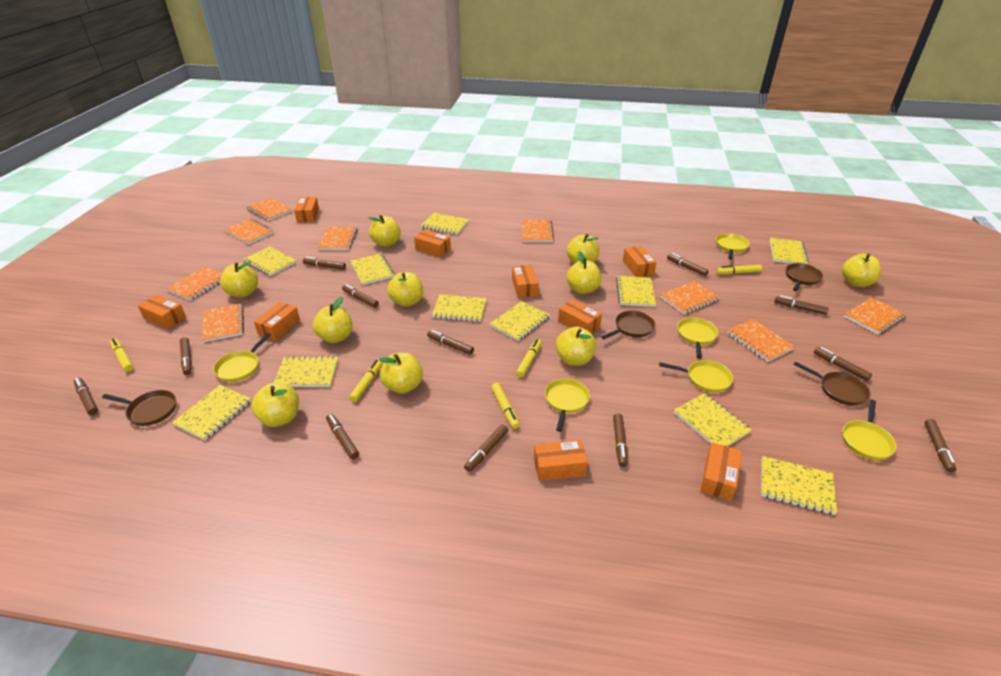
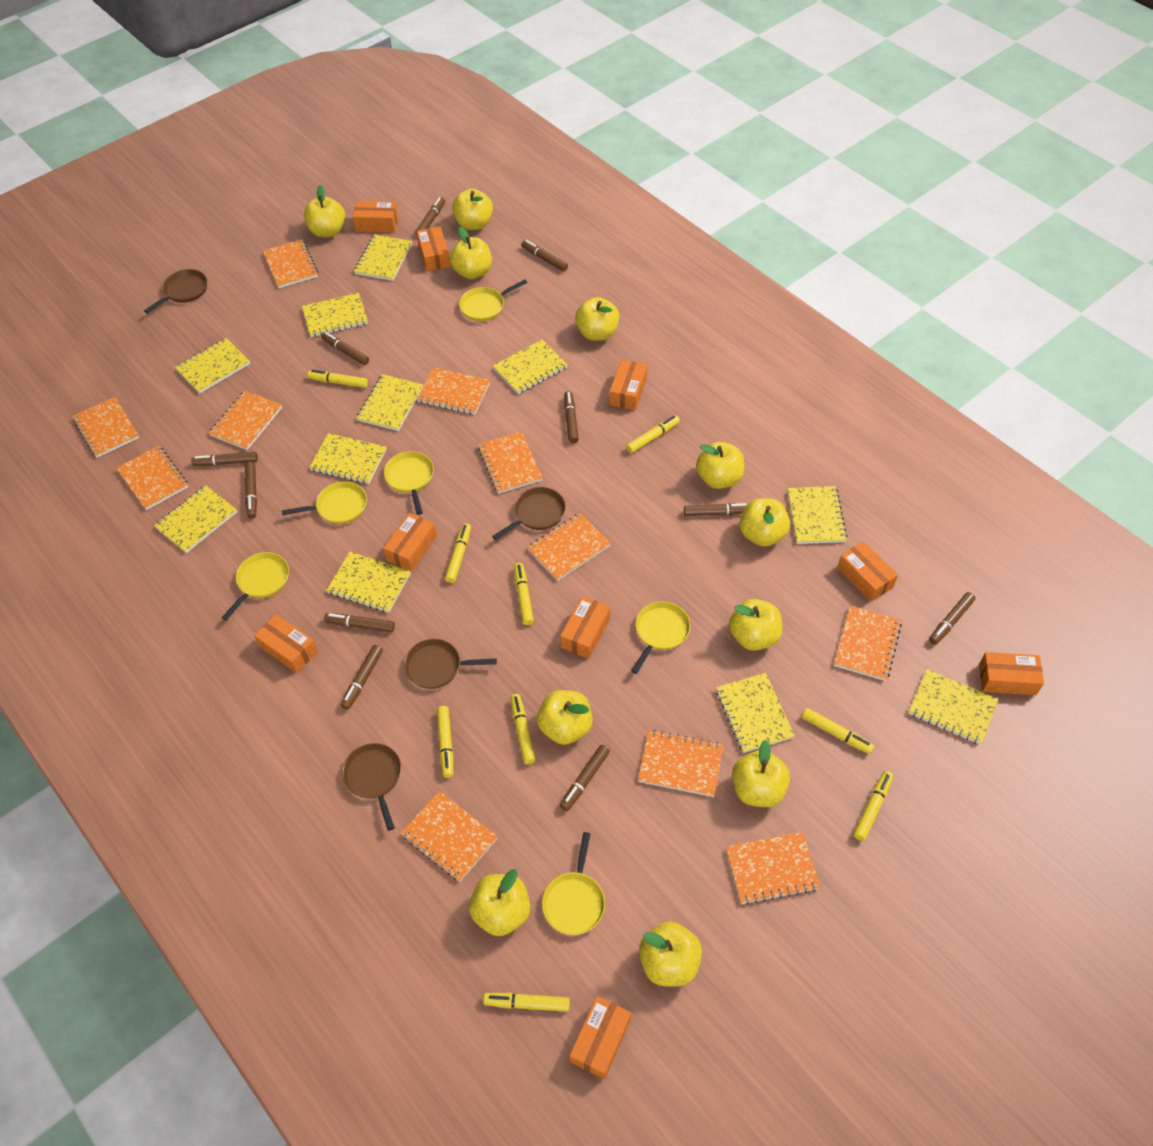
brown marker: [74,378,98,415] [180,337,192,375] [303,257,346,270] [326,414,359,459] [342,284,379,308] [427,330,474,355] [464,424,508,472] [613,413,628,467] [667,253,709,276] [774,295,829,315] [814,347,872,381] [924,419,956,473] = 12 -> [191,452,258,466] [245,463,257,519] [321,332,369,365] [324,613,395,632] [341,645,383,710] [415,197,445,235] [521,240,568,272] [560,745,610,811] [564,391,579,443] [684,503,747,516] [929,592,976,645] = 11
orange notebook: [166,267,222,301] [202,303,244,342] [224,219,274,245] [246,198,292,221] [318,227,358,250] [522,220,554,242] [660,281,720,315] [727,319,795,362] [844,298,906,335] = 9 -> [72,397,139,458] [116,445,188,510] [209,391,282,450] [263,239,318,288] [401,791,498,882] [417,367,490,415] [478,432,543,494] [527,513,611,581] [638,730,723,797] [726,832,820,905] [834,606,902,681] = 11
yellow apple: [220,261,258,298] [251,383,299,427] [313,297,353,343] [368,215,401,247] [379,352,423,394] [387,272,423,307] [556,327,596,366] [566,251,601,294] [567,234,599,264] [842,254,881,287] = 10 -> [304,185,345,238] [450,227,492,279] [452,189,493,230] [469,869,530,936] [537,690,593,745] [575,297,619,341] [639,922,702,987] [696,442,744,489] [729,599,782,651] [732,740,790,807] [740,498,790,547] = 11
yellow marker: [110,339,133,372] [349,359,382,402] [491,383,520,429] [516,339,542,377] [717,265,762,274] = 5 -> [308,370,368,388] [437,706,453,778] [445,523,471,583] [483,993,570,1012] [510,694,536,764] [514,563,534,625] [626,415,680,453] [802,708,874,754] [854,771,893,841] = 9

